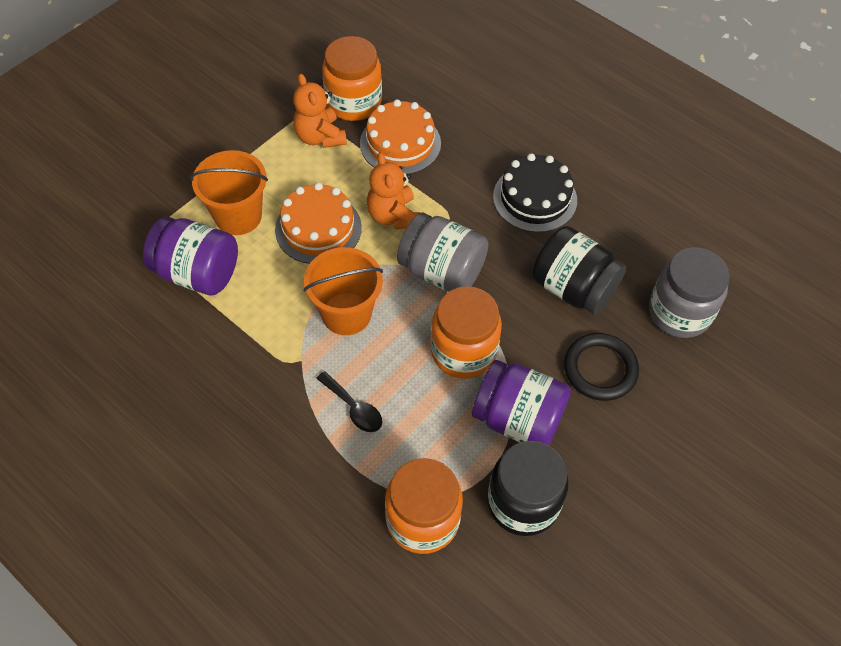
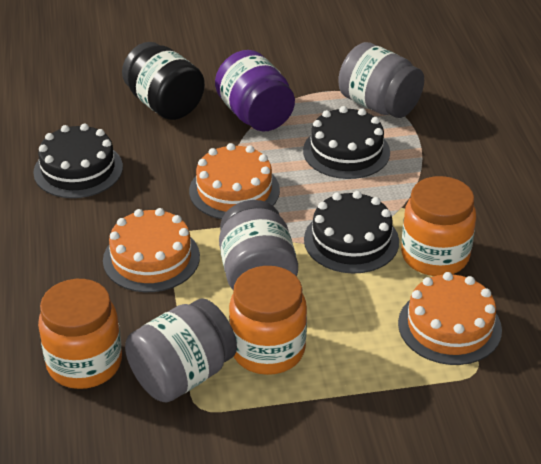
black cake: [493,153,577,233] = 1 -> [33,124,123,198] [303,106,390,179] [304,191,399,273] = 3
black jar: [488,441,569,536] [532,226,627,315] = 2 -> [122,42,205,120] = 1
black ring: [564,333,639,401] = 1 -> none = 0
black spoon: [316,371,382,432] = 1 -> none = 0
grey jar: [397,212,488,292] [649,247,730,338] = 2 -> [125,298,237,403] [219,200,298,290] [338,42,424,118] = 3
orange bucket: [190,150,268,235] [303,247,383,335] = 2 -> none = 0
orange cake: [275,182,362,264] [360,99,441,175] = 2 -> [103,208,200,292] [189,143,280,219] [398,272,502,365] = 3
orange teddy bear: [293,74,347,148] [367,152,420,229] = 2 -> none = 0
purple jar: [143,216,238,296] [472,360,571,445] = 2 -> [215,50,295,132] = 1

